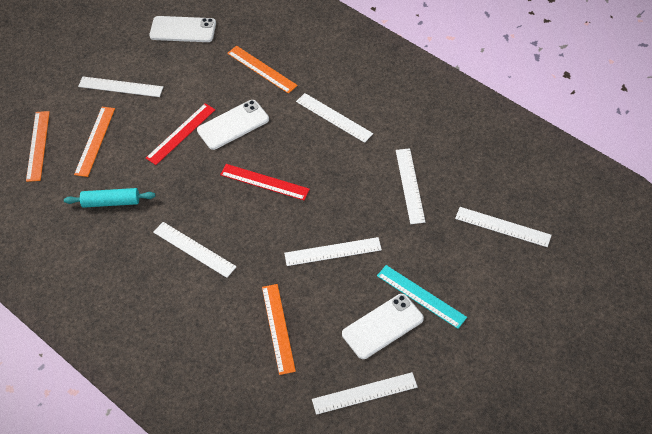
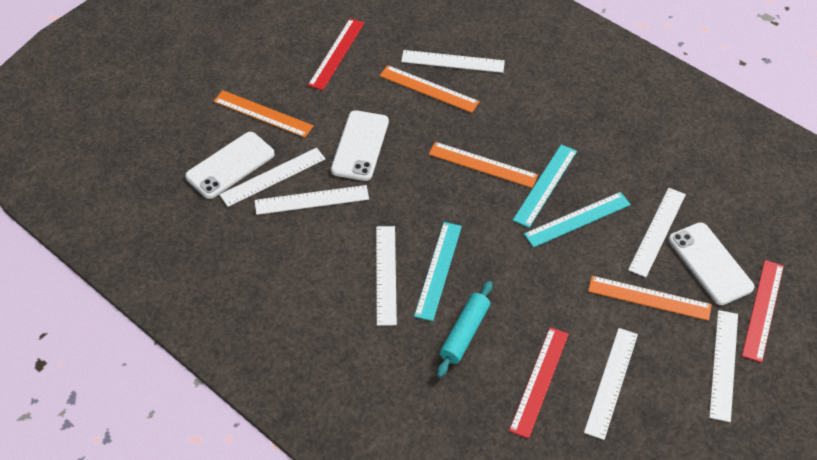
red ruler: [146,103,215,165] [220,164,310,200] = 2 -> [308,19,364,90] [509,327,569,439] [742,260,784,363] = 3
turquoise ruler: [377,265,467,329] = 1 -> [414,222,462,321] [513,144,577,228] [524,192,631,248] = 3

